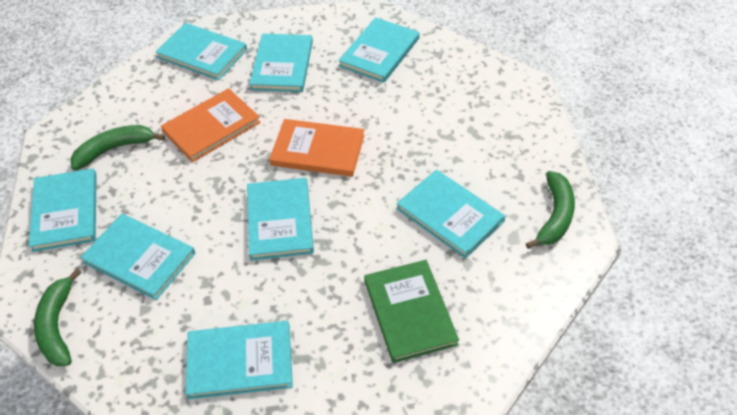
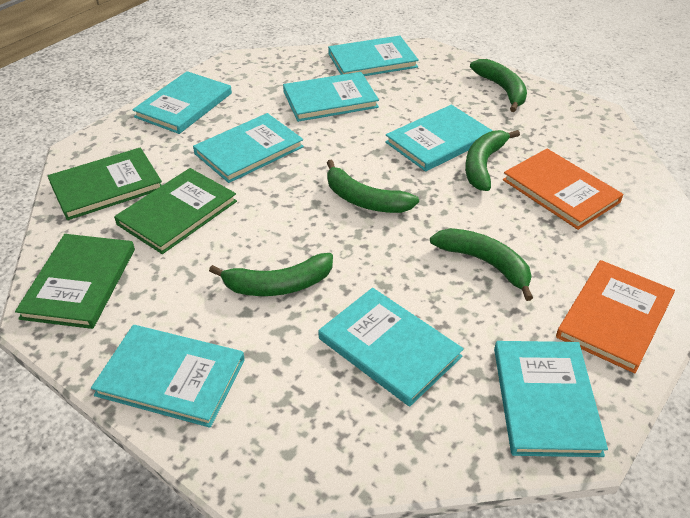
green banana: [34,269,82,366] [70,125,165,170] [526,171,575,249] = 3 -> [209,253,333,296] [327,160,419,213] [430,228,533,301] [465,130,520,191] [470,59,527,112] = 5
green book: [364,260,459,363] = 1 -> [15,234,135,329] [48,147,162,220] [114,168,237,254] = 3

